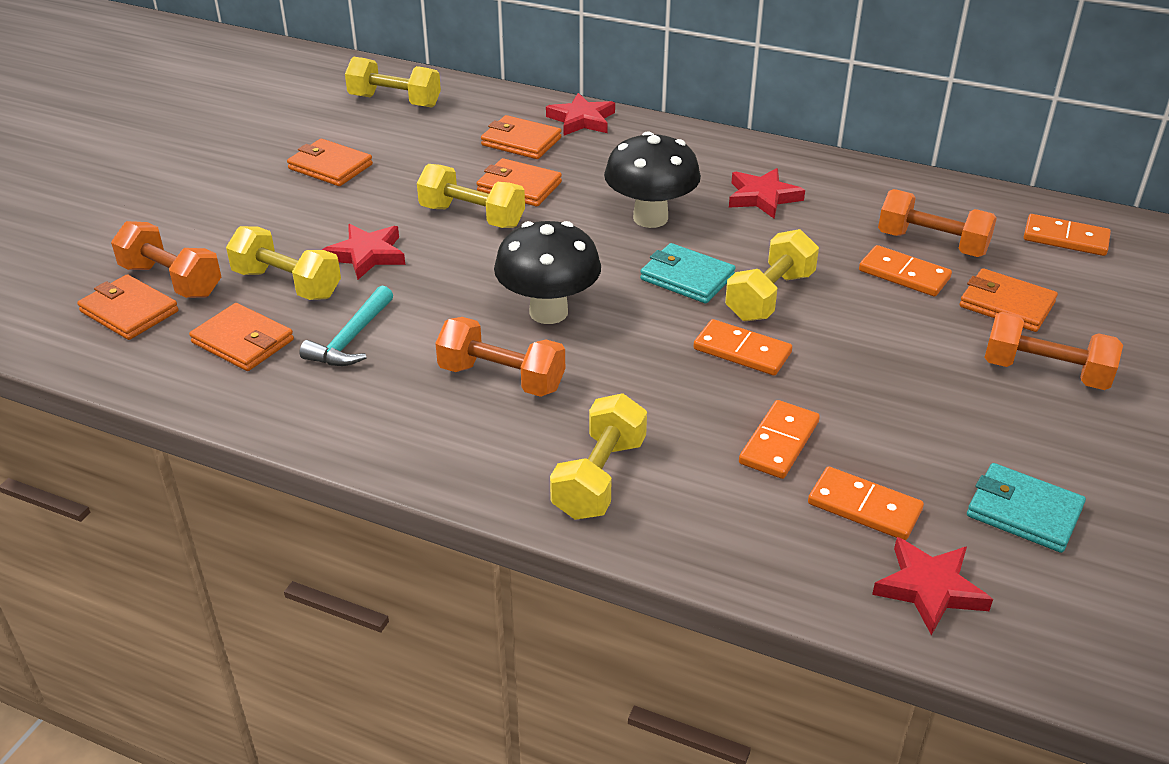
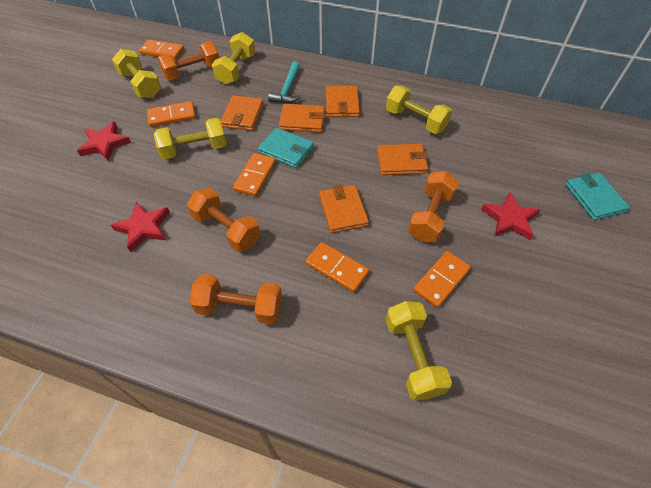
black mushroom: [494,221,601,324] [604,131,701,228] = 2 -> none = 0
orange wallet: [77,274,179,340] [189,303,294,371] [287,139,373,186] [477,158,562,207] [481,115,561,159] [960,268,1058,332] = 6 -> [221,95,263,131] [279,104,325,133] [319,185,369,233] [326,86,360,117] [377,144,428,175] = 5
red star: [322,224,405,280] [546,93,615,136] [729,168,805,219] [872,537,993,635] = 4 -> [77,122,131,161] [111,202,170,252] [481,192,540,240] = 3

